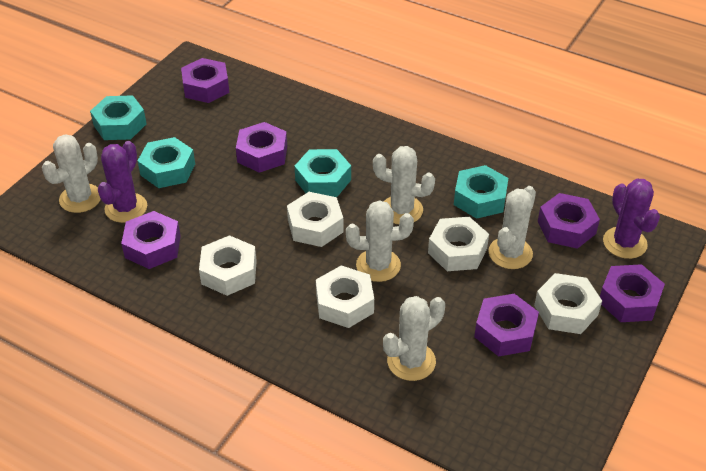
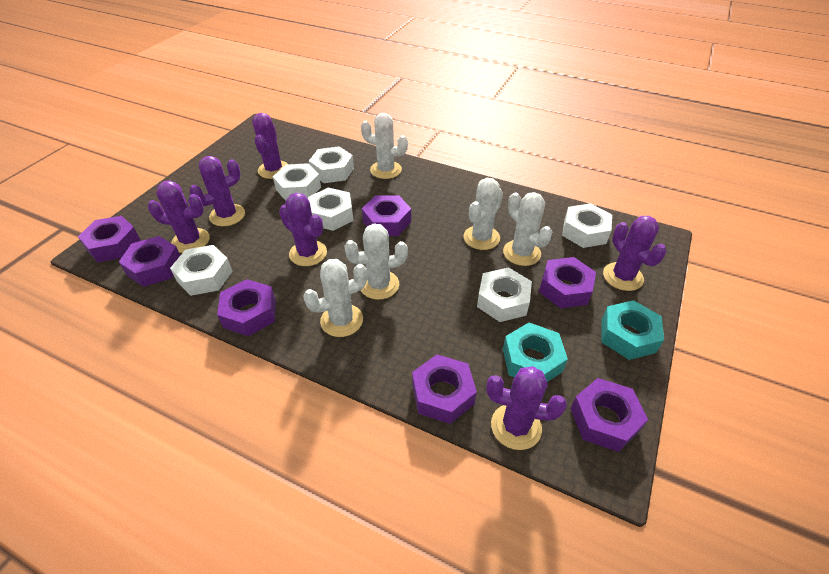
purple cactus: [98,141,147,223] [603,179,660,259] = 2 -> [148,181,210,253] [189,156,245,226] [252,113,288,179] [279,193,327,266] [486,366,567,450] [603,216,667,291] = 6
purple nut: [121,211,181,269] [181,58,229,103] [236,122,287,173] [474,294,539,357] [538,193,600,249] [600,264,665,322] = 6 -> [78,216,141,262] [119,236,180,287] [217,279,276,336] [362,195,411,236] [412,354,477,424] [539,257,596,308] [570,378,648,452] = 7
turquoise nut: [90,95,147,140] [138,137,195,188] [294,149,351,197] [454,165,508,219] = 4 -> [503,322,568,382] [601,300,664,360] = 2
white nut: [199,235,257,296] [287,192,344,247] [316,266,374,328] [428,217,489,271] [534,273,602,334] = 5 -> [170,245,233,296] [273,163,321,201] [308,188,354,231] [309,146,354,183] [477,267,532,322] [562,203,612,248] = 6

